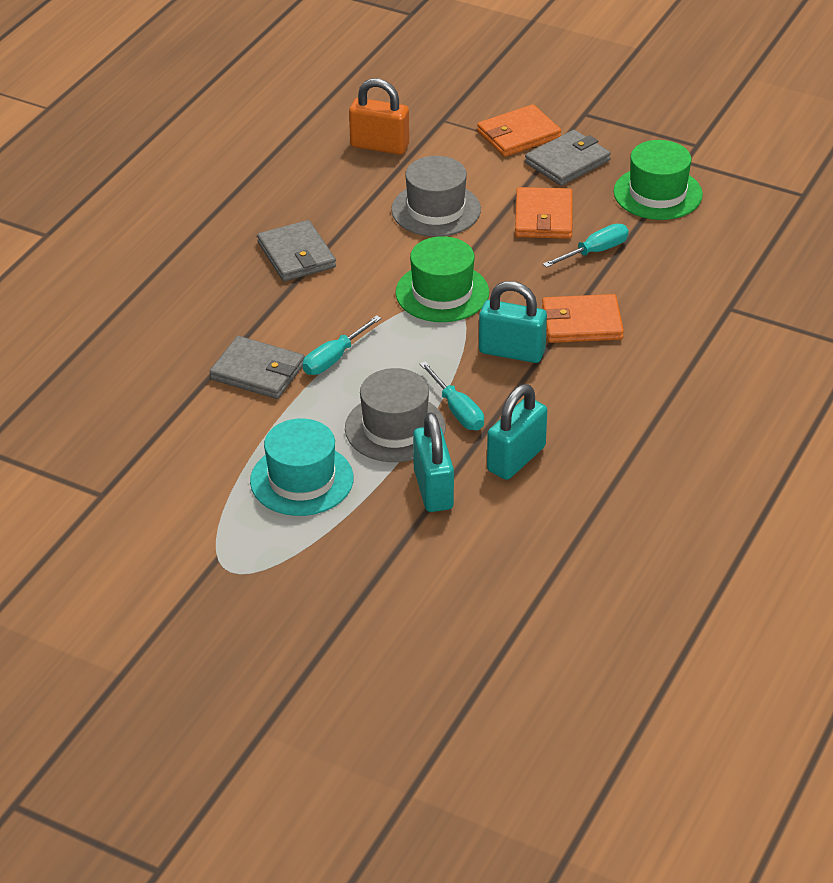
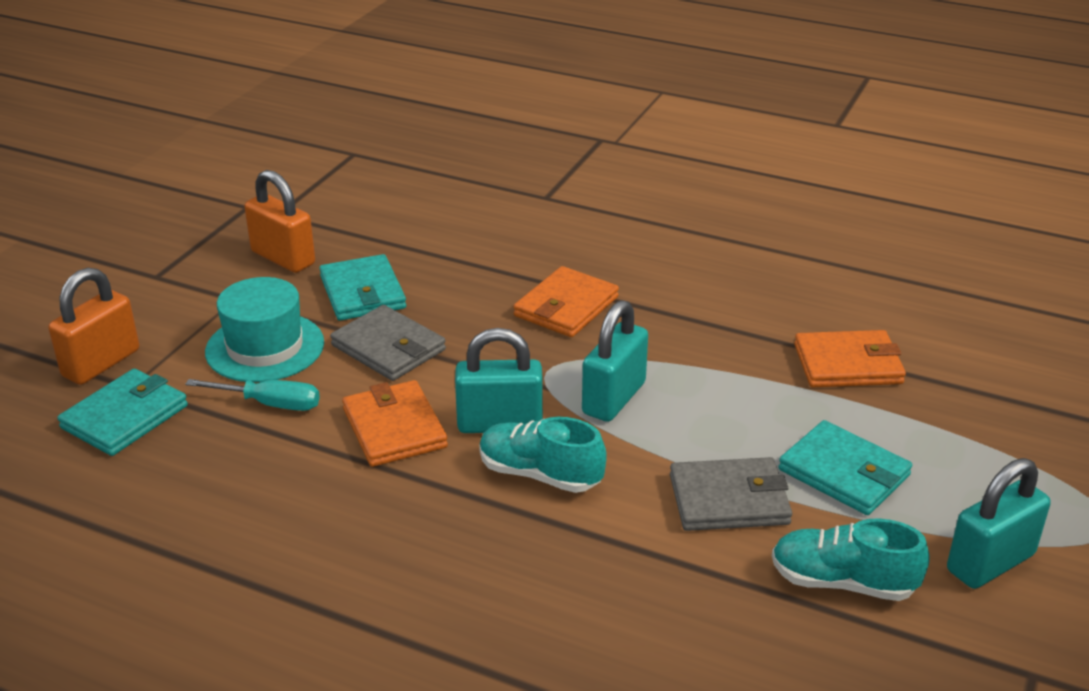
green hat: [395,236,489,322] [613,140,703,220] = 2 -> none = 0
grey hat: [345,368,446,462] [391,156,481,237] = 2 -> none = 0
grey wallet: [209,336,305,399] [257,220,336,281] [525,130,611,186] = 3 -> [330,305,446,381] [670,457,792,531] = 2
orange padlock: [349,78,409,155] = 1 -> [48,268,139,385] [244,170,315,273] = 2
turquoise screwdriver: [303,315,382,375] [420,361,484,430] [543,224,629,268] = 3 -> [185,379,320,411] = 1
turquoise shoe: none = 0 -> [479,417,607,493] [772,518,930,601] = 2
turquoise wallet: none = 0 -> [57,369,188,456] [319,254,406,321] [778,420,912,515] = 3

